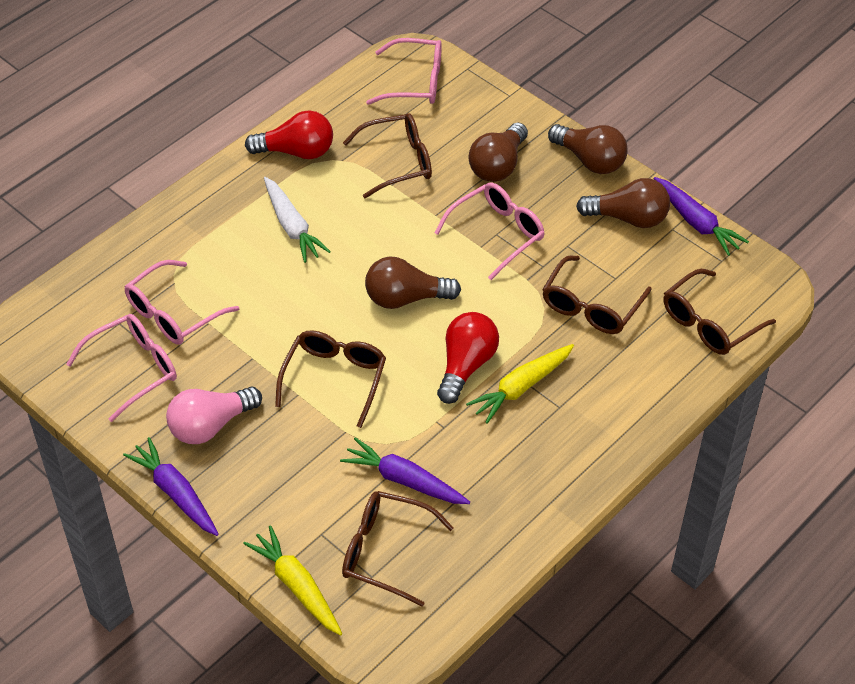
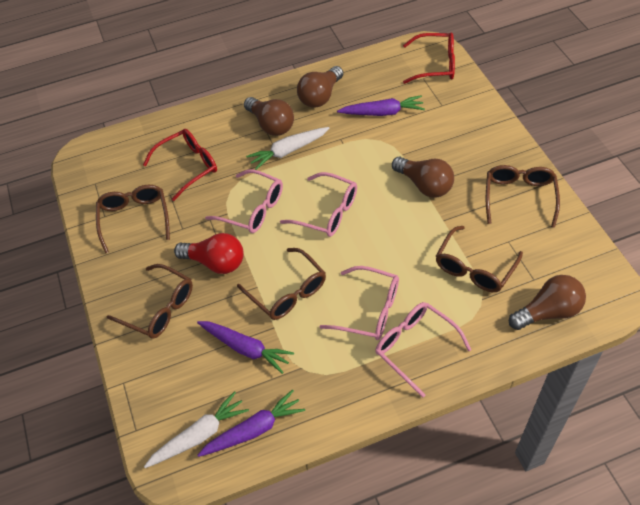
pink light bulb: [166,386,262,444] = 1 -> none = 0
red glasses: none = 0 -> [143,129,217,201] [403,33,455,84] = 2
red light bulb: [245,111,333,159] [437,312,499,404] = 2 -> [174,233,244,274] = 1
white carrot: [264,177,331,263] = 1 -> [144,391,249,468] [246,127,329,170] = 2
yellow carrot: [243,525,342,636] [466,344,574,424] = 2 -> none = 0

